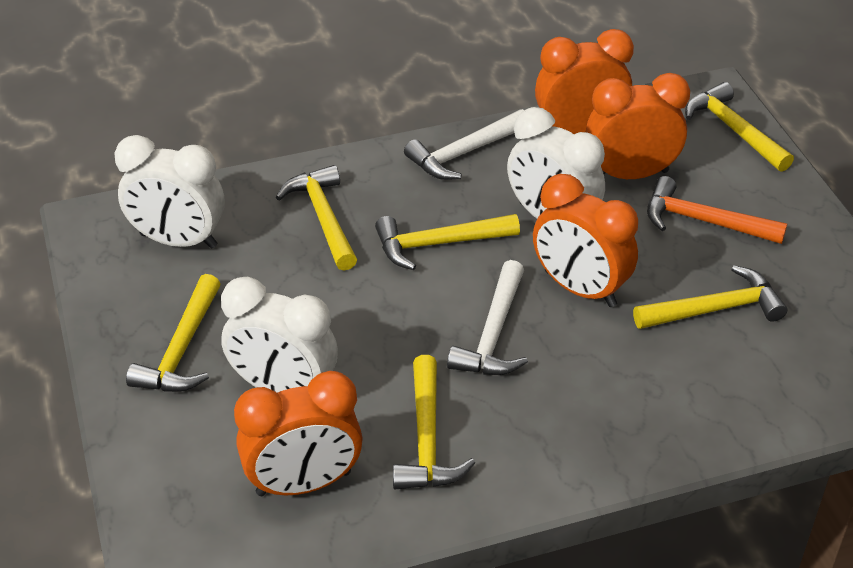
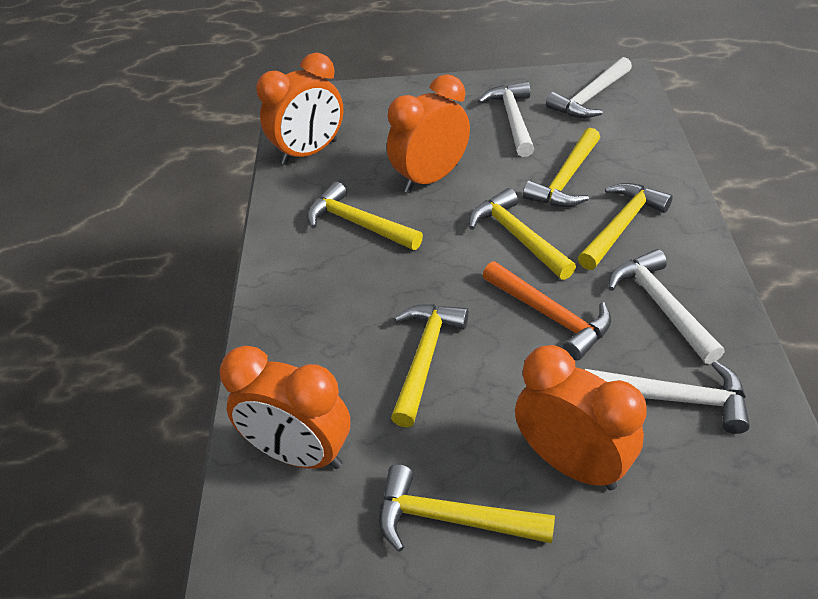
white clock: [115,135,225,249] [221,277,338,393] [507,107,605,219] = 3 -> none = 0
white hammer: [404,109,524,180] [447,260,528,375] = 2 -> [478,82,534,157] [546,57,632,118] [585,361,750,434] [608,249,725,364] = 4

